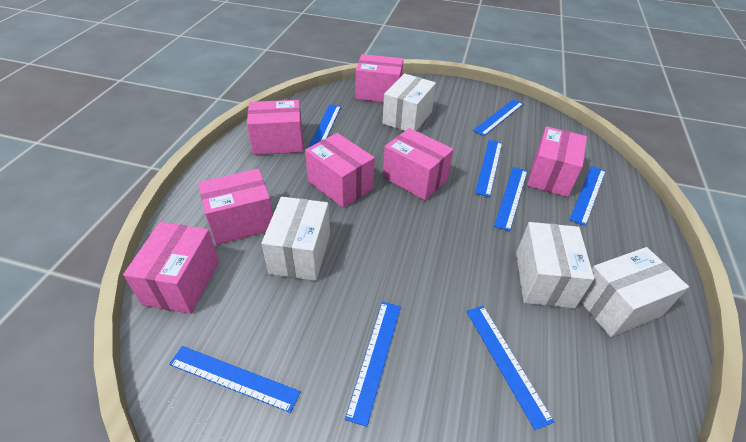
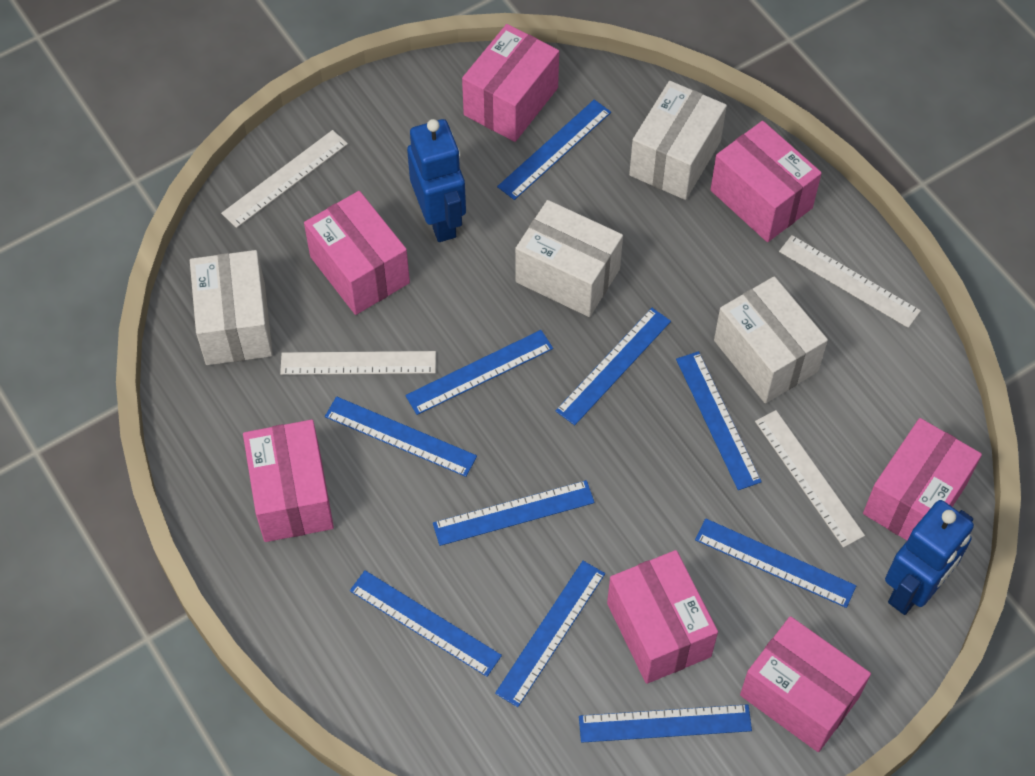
blue robot: none = 0 -> [407,119,466,242] [885,500,974,615] = 2
blue ruler: [169,346,301,413] [308,104,341,148] [345,302,401,427] [466,306,554,430] [473,99,524,136] [475,140,502,197] [494,167,527,232] [569,166,606,226] = 8 -> [325,396,477,477] [350,570,502,677] [405,330,553,415] [433,480,595,546] [495,561,605,707] [497,100,611,200] [555,308,671,425] [579,704,752,743] [676,351,762,490] [695,518,856,608] = 10
white ruler: none = 0 -> [221,130,348,228] [280,351,436,375] [755,410,865,548] [779,235,921,328] = 4

